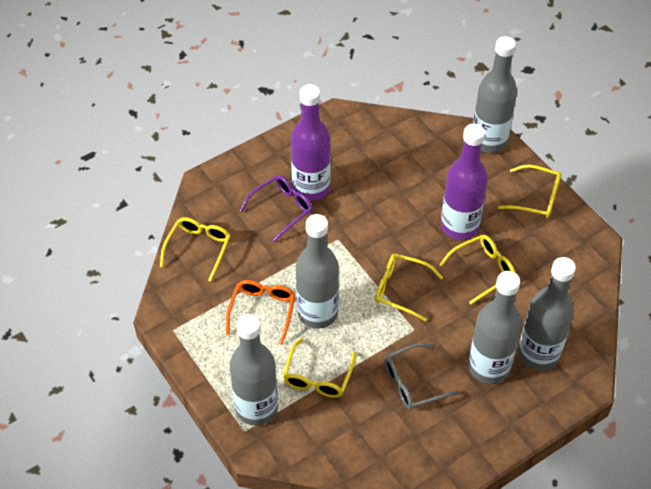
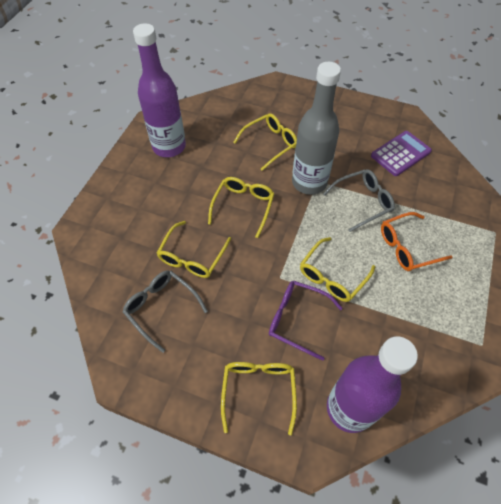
grey bottle: [230,314,278,426] [296,214,339,329] [468,271,522,384] [473,36,517,153] [518,257,576,370] = 5 -> [292,62,341,195] = 1
grey glasses: [384,343,460,410] = 1 -> [122,270,208,353] [323,169,395,232] = 2
purple calculator: none = 0 -> [371,131,432,176] = 1

